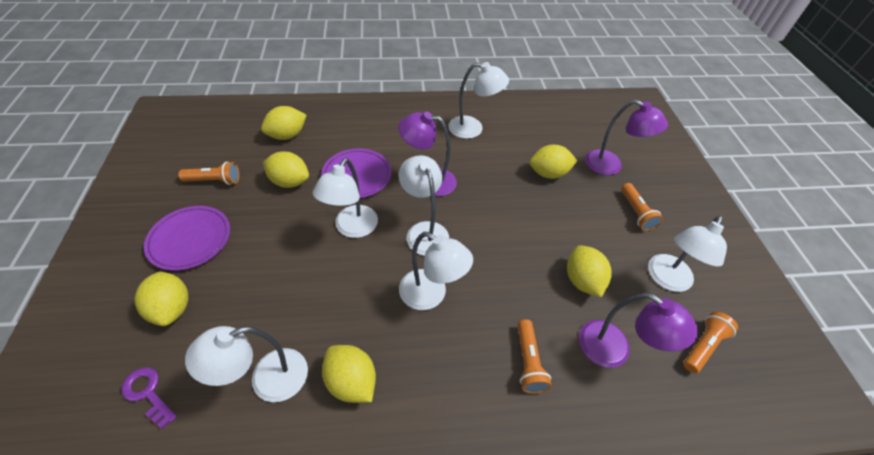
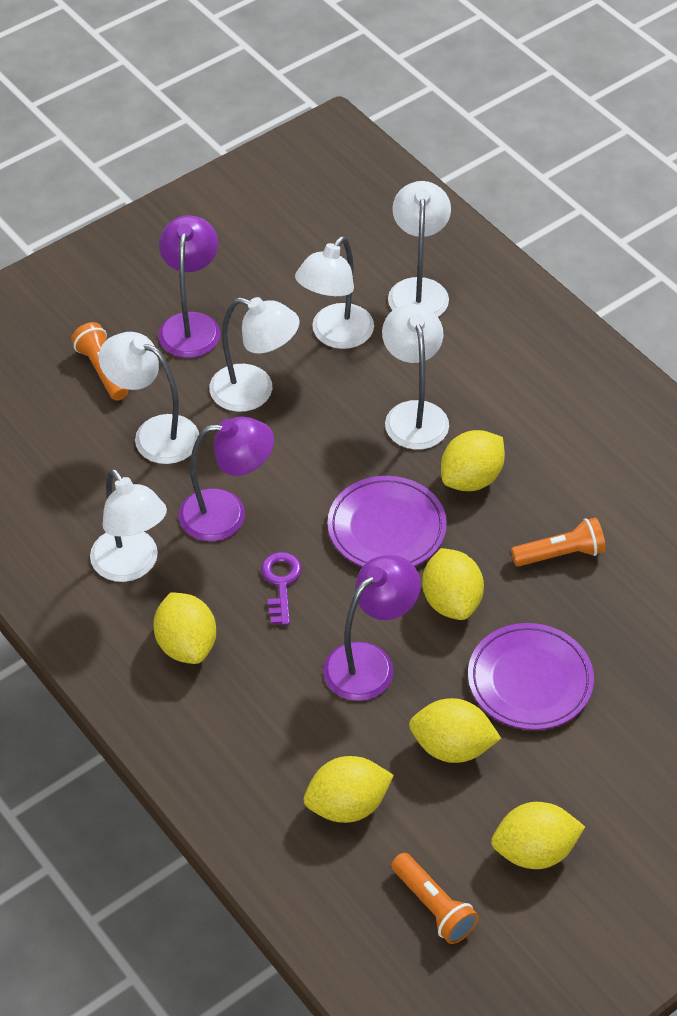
orange flashlight: [178,162,240,185] [517,319,552,394] [621,183,663,231] [683,312,738,374] = 4 -> [71,322,128,401] [391,853,479,944] [511,517,606,567] = 3

